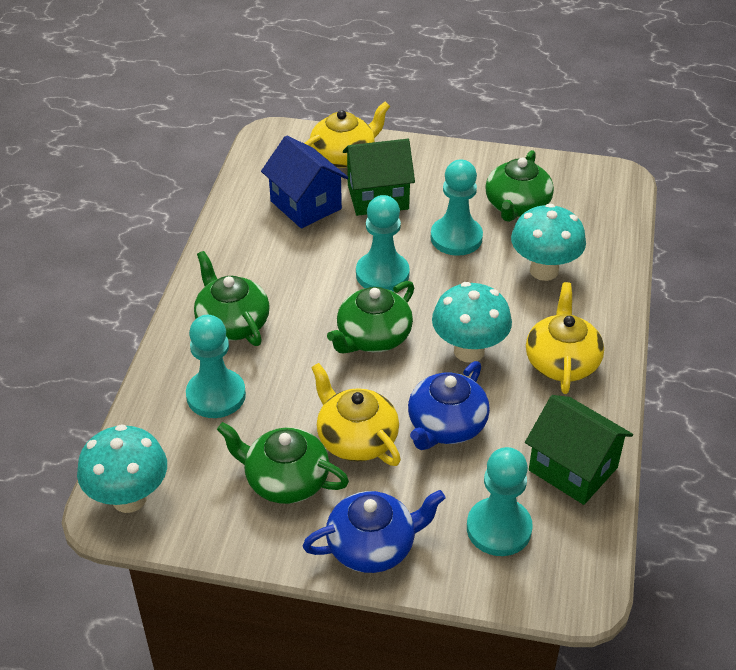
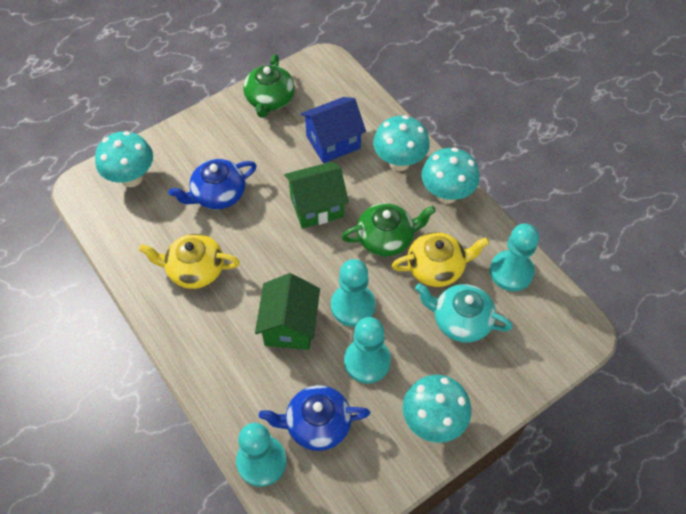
green teapot: [194,251,270,346] [217,422,349,504] [327,281,414,354] [485,150,554,222] = 4 -> [243,54,295,118] [341,203,436,256] = 2
turquoise mushroom: [77,424,167,513] [432,282,512,363] [511,203,586,281] = 3 -> [95,131,153,187] [373,115,430,171] [403,375,472,443] [421,147,479,204] = 4
turquoise teapot: none = 0 -> [415,284,513,343] = 1
yellow teapot: [304,102,390,168] [311,363,401,466] [526,282,604,394] = 3 -> [139,234,240,289] [392,232,490,287] = 2

